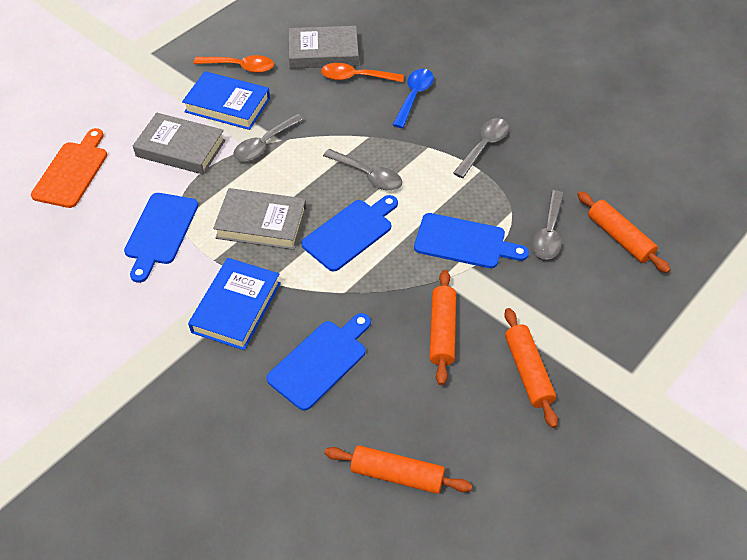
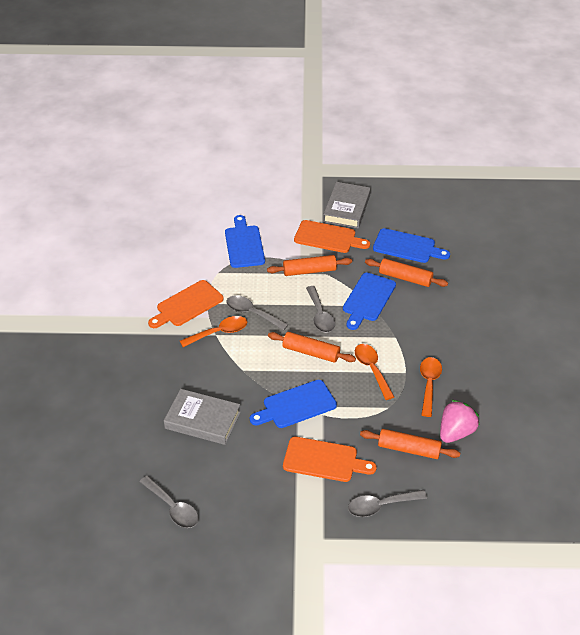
blue book: [182,71,270,130] [188,258,281,350] = 2 -> none = 0
blue spoon: [393,68,434,128] = 1 -> none = 0
grey book: [133,113,225,175] [213,188,307,250] [289,26,359,69] = 3 -> [164,389,241,445] [323,182,371,228] = 2
orange cutting board: [31,128,107,208] = 1 -> [148,280,224,328] [283,437,377,482] [294,220,370,253] = 3
orange spoon: [193,55,274,73] [321,63,404,82] = 2 -> [180,316,247,347] [355,344,394,400] [420,357,442,417] = 3
pink strawberry: none = 0 -> [440,400,480,443] = 1

